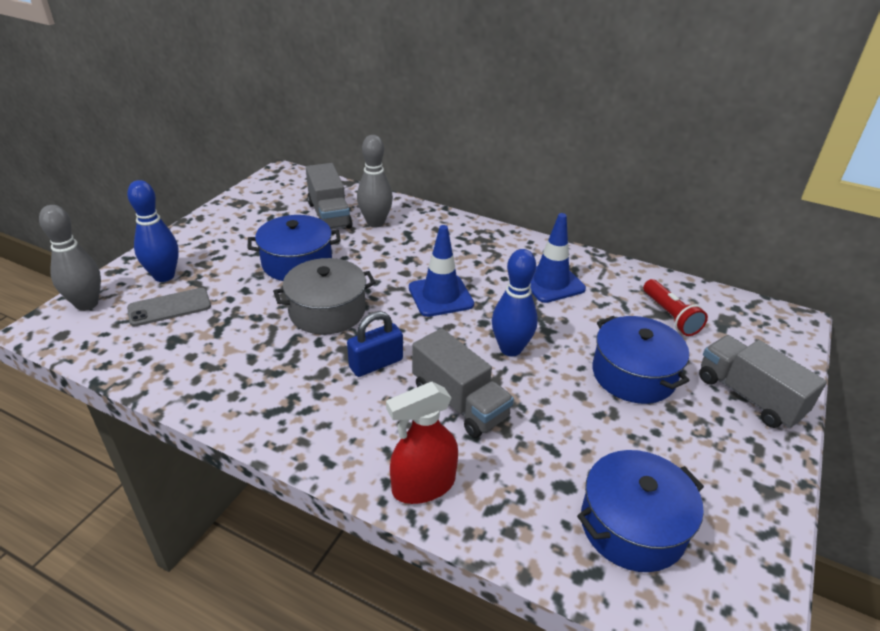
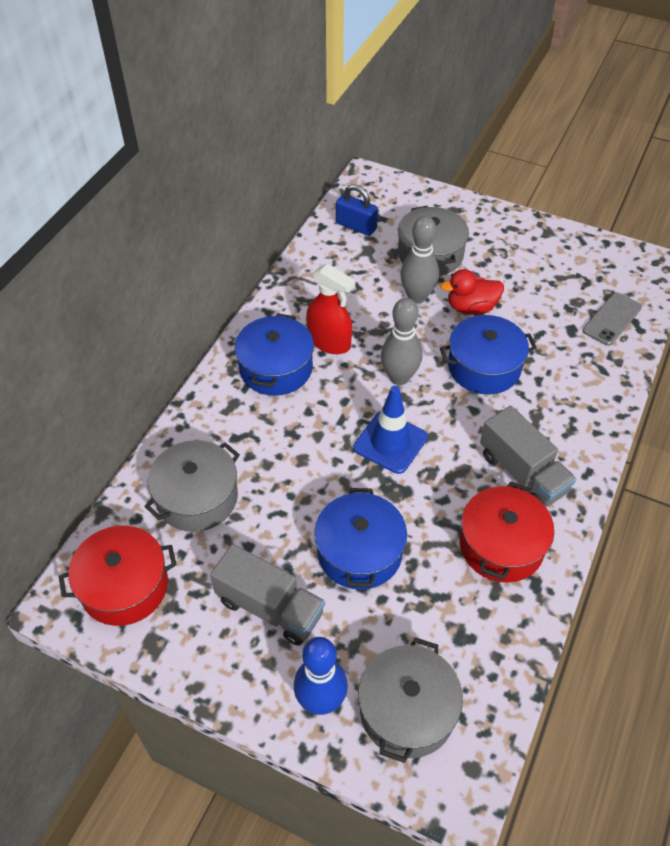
blue bowling pin: [127,180,179,282] [492,249,538,356] = 2 -> [294,637,348,715] = 1
blue traffic cone: [409,225,474,317] [530,213,586,303] = 2 -> [353,386,428,474] = 1
grey pot: [273,258,376,335] = 1 -> [144,440,240,532] [358,637,463,763] [398,206,469,276] = 3
grey truck: [306,163,352,230] [412,328,514,438] [699,335,827,429] = 3 -> [210,544,325,646] [480,406,576,507] = 2
red duck: none = 0 -> [440,269,504,315] = 1
red flashlight: [643,279,708,336] = 1 -> none = 0
red pot: none = 0 -> [59,526,177,626] [460,482,554,583] = 2

